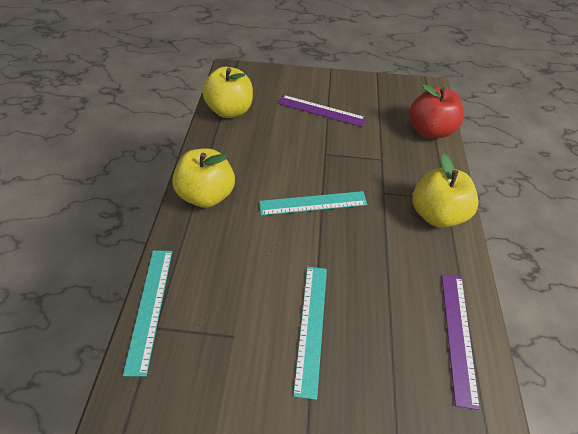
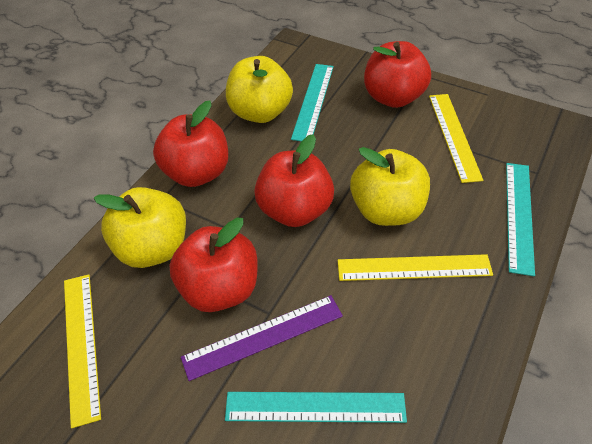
purple ruler: [278,95,366,127] [442,274,480,410] = 2 -> [181,295,343,381] = 1
red apple: [409,84,464,139] = 1 -> [153,101,228,187] [169,217,257,312] [254,134,334,227] [364,41,431,108] = 4
yellow ruler: none = 0 -> [64,274,101,428] [338,254,493,281] [429,94,483,183] = 3

